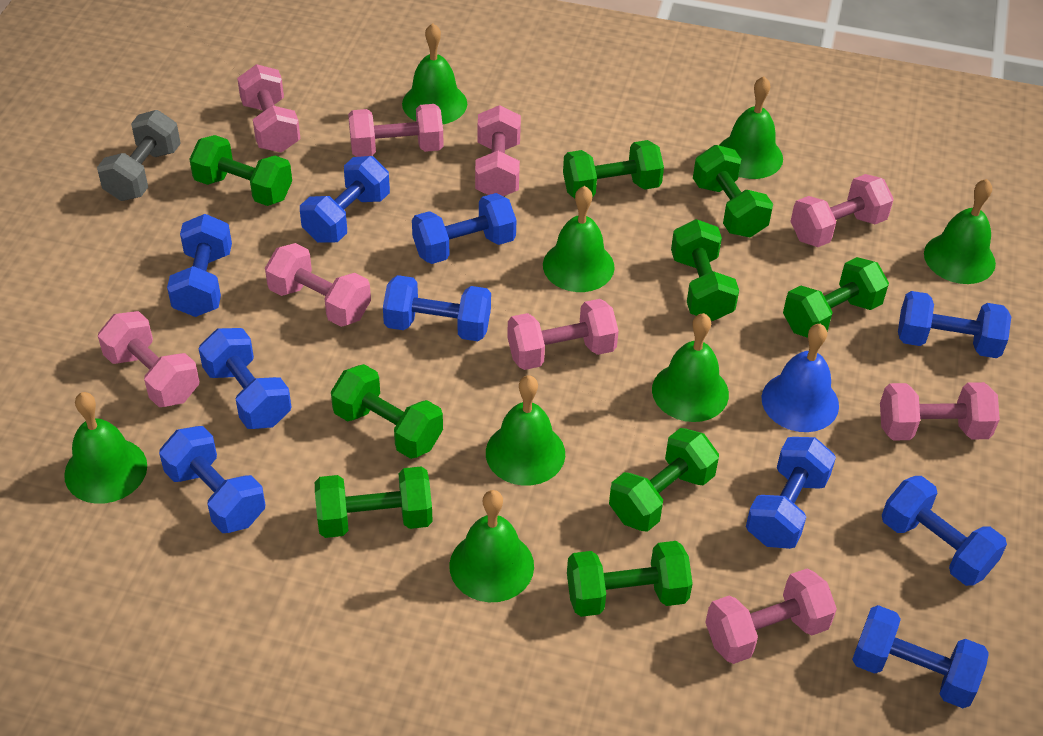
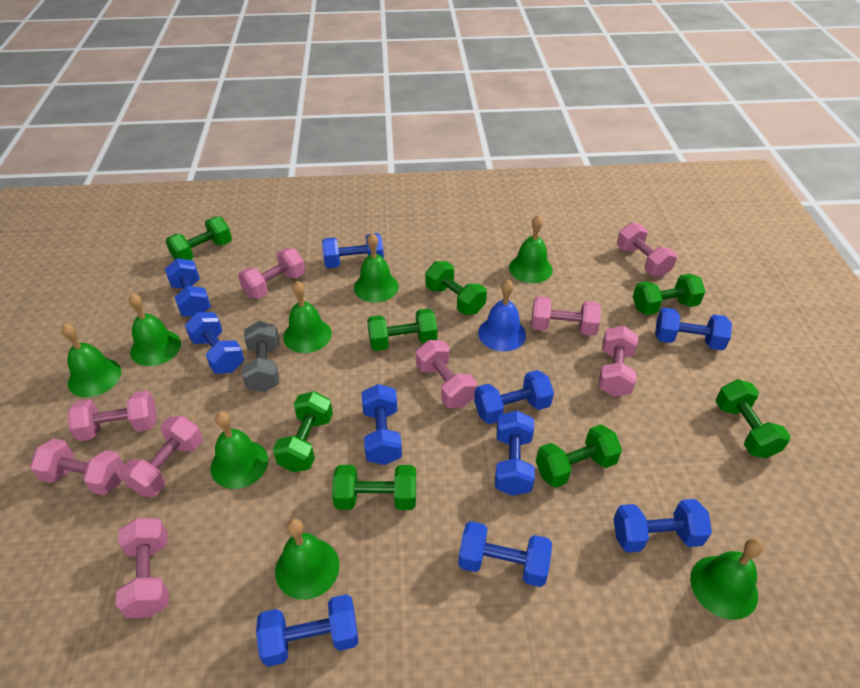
green dumbbell: [189,135,292,206] [315,466,433,538] [331,364,443,459] [563,140,664,198] [567,541,693,617] [609,428,719,532] [671,219,739,321] [693,145,773,237] [783,257,889,338] = 9 -> [165,217,232,260] [273,391,333,472] [332,465,416,510] [367,309,437,351] [425,261,487,315] [536,424,622,488] [633,274,705,315] [715,379,791,458] = 8

